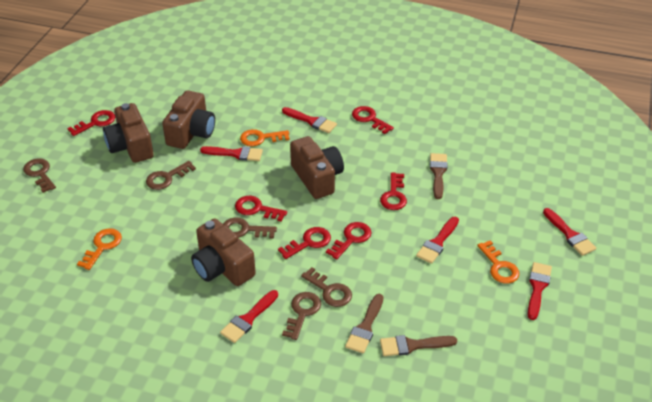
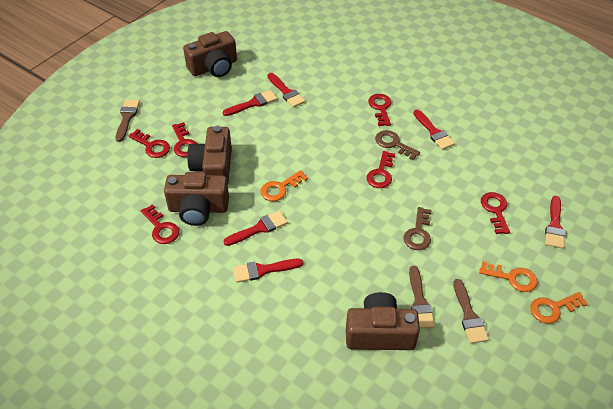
brown key: [23,158,56,193] [146,161,196,190] [223,218,277,238] [282,292,321,340] [301,267,352,307] = 5 -> [375,130,420,160] [403,207,431,250] = 2

